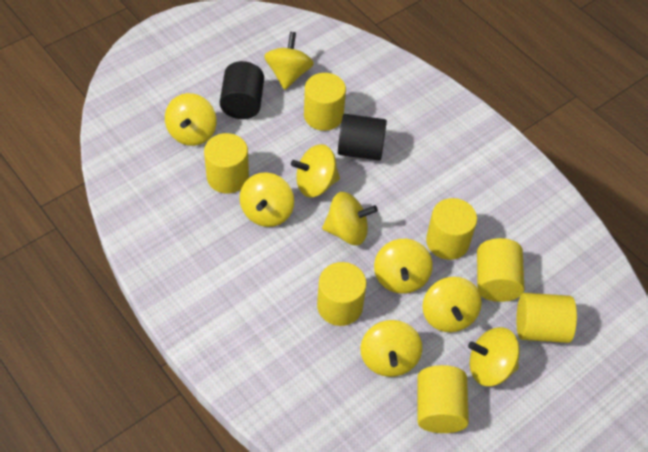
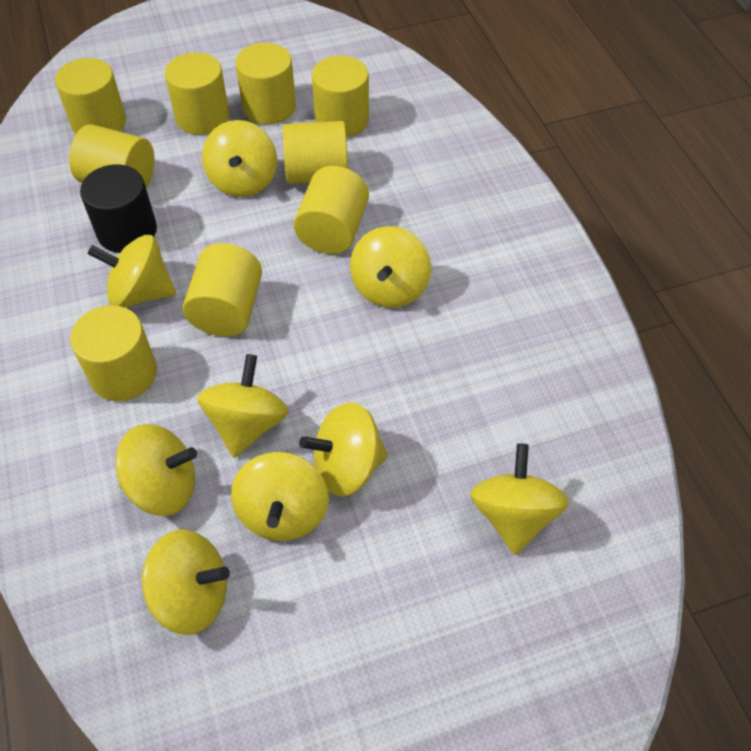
black cylinder: [220,61,264,119] [338,114,387,161] = 2 -> [80,164,157,253] = 1
yellow cylinder: [204,133,249,193] [304,73,346,131] [317,262,367,326] [417,365,469,433] [426,198,477,260] [477,238,524,302] [516,293,577,343] = 7 -> [55,58,126,134] [69,124,154,188] [70,305,157,401] [165,52,230,135] [183,243,262,336] [235,43,296,124] [283,121,348,184] [294,166,369,254] [312,55,369,138] = 9

